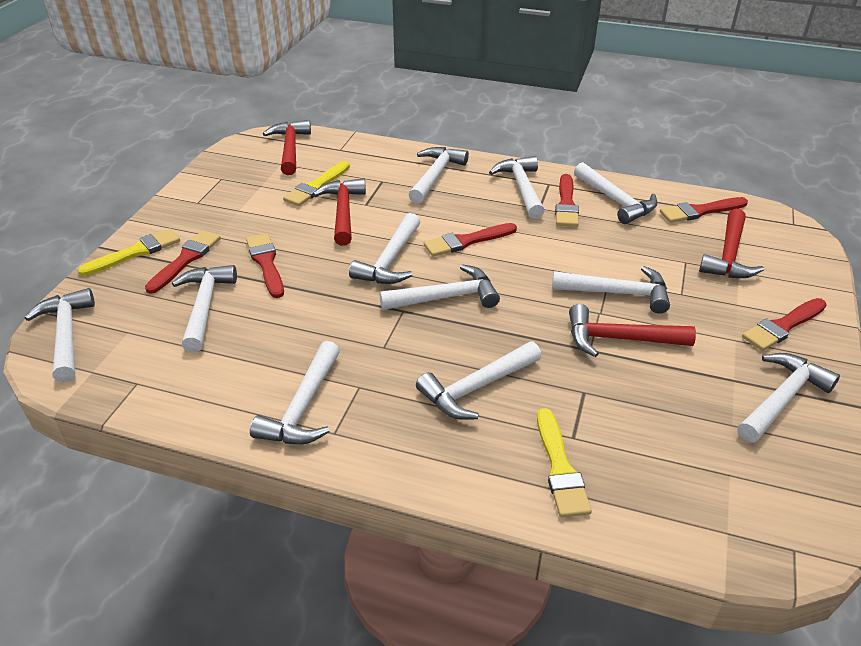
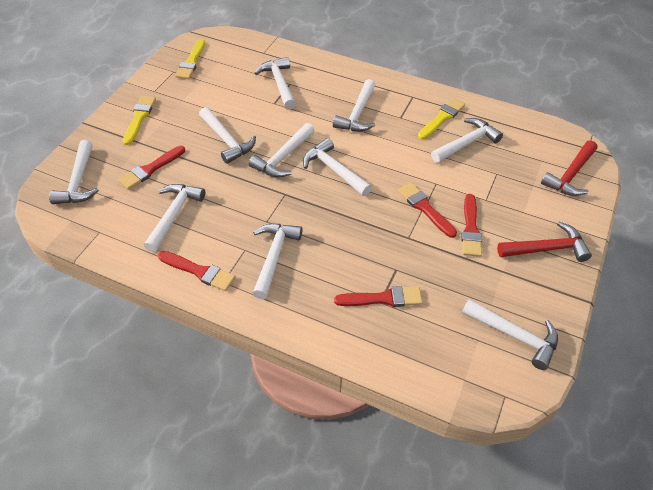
red brush: [145,231,221,294] [246,233,284,298] [424,223,517,257] [555,174,579,227] [660,197,748,223] [742,298,827,351] = 6 -> [118,146,185,190] [158,251,235,291] [334,286,423,307] [398,182,457,238] [461,194,482,257] = 5
red hammer: [263,120,311,175] [313,178,366,246] [569,304,696,357] [699,209,764,278] = 4 -> [497,222,592,262] [541,140,597,196] = 2
white hammer: [25,288,95,382] [172,265,237,352] [250,341,340,444] [349,213,420,284] [379,264,500,310] [409,147,469,204] [416,341,542,420] [489,156,545,219] [552,266,670,313] [574,162,658,224] [737,353,840,443] = 11 -> [49,140,99,204] [144,184,205,252] [199,107,256,164] [249,123,315,178] [252,224,302,299] [254,57,296,109] [303,138,372,196] [333,79,376,132] [431,118,503,163] [462,299,558,370] = 10

